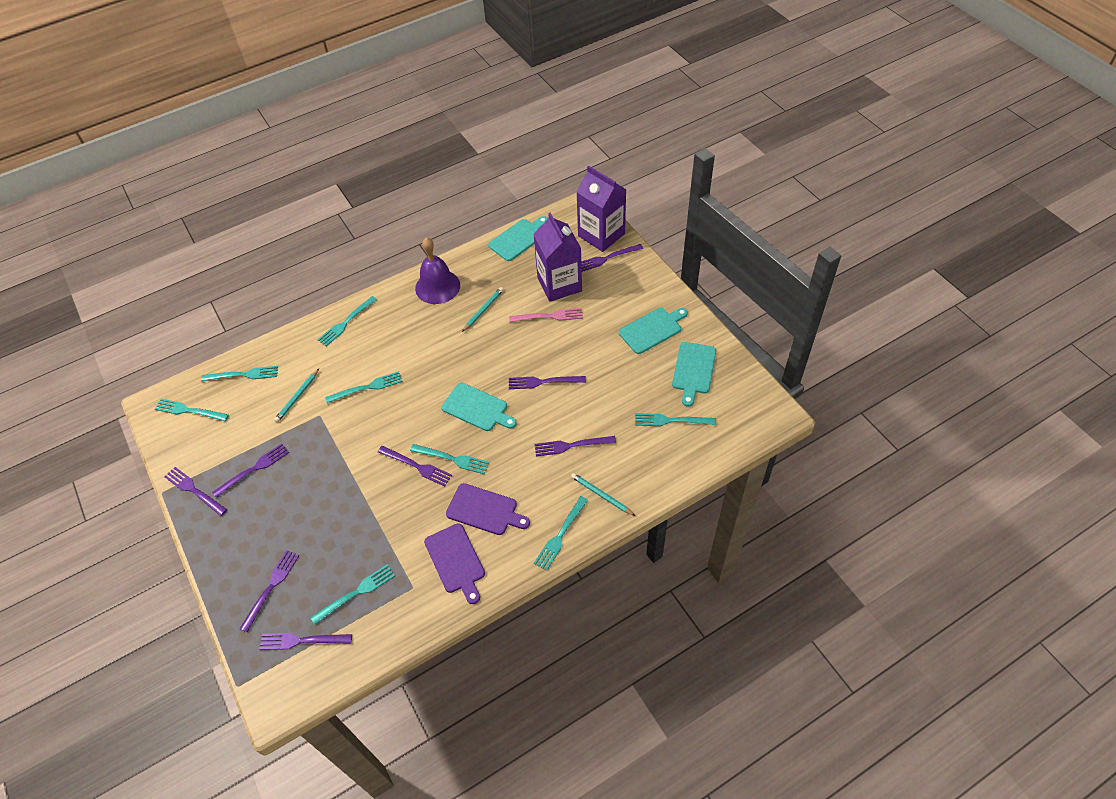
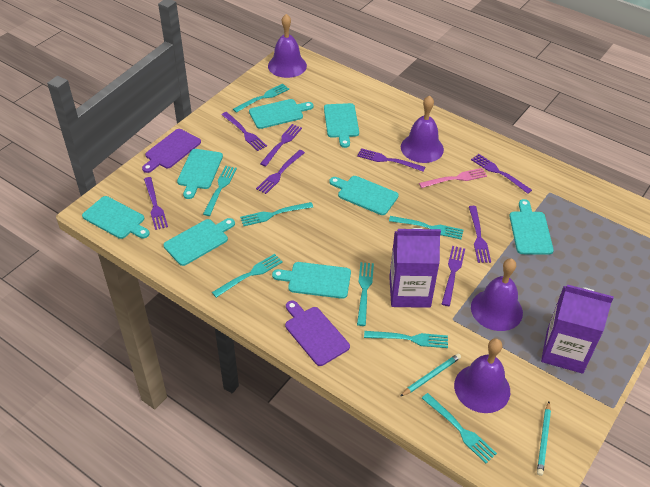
purple bell: [415,237,460,304] = 1 -> [268,14,307,78] [401,95,444,163] [454,338,510,413] [471,258,523,331] = 4
turquoise cutting board: [441,383,517,431] [488,216,548,261] [619,308,688,354] [672,342,716,406] = 4 -> [82,196,150,239] [163,218,235,266] [177,149,223,199] [249,99,314,129] [272,262,351,299] [324,103,359,148] [329,176,399,215] [509,199,554,255] = 8
turquoise pencil: [274,369,319,422] [462,287,504,332] [571,473,635,516] = 3 -> [400,353,461,396] [537,402,551,476] = 2

